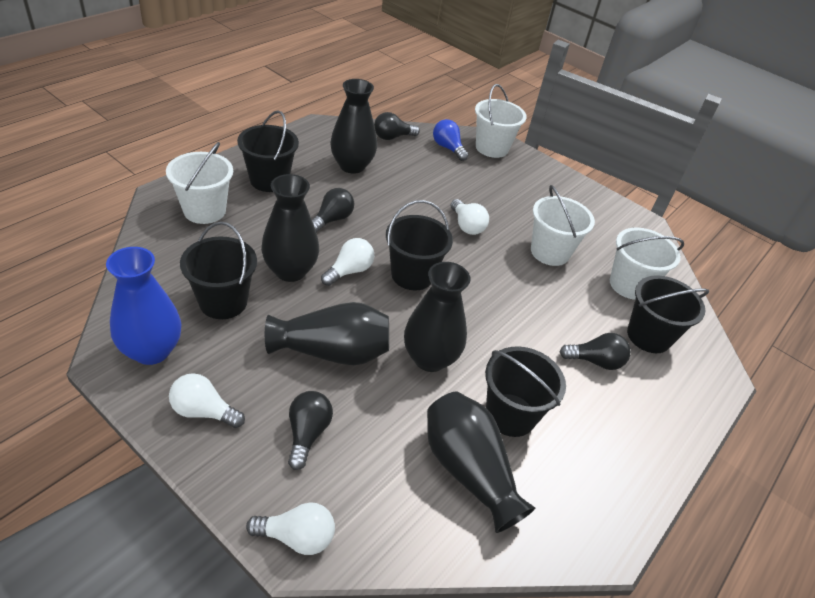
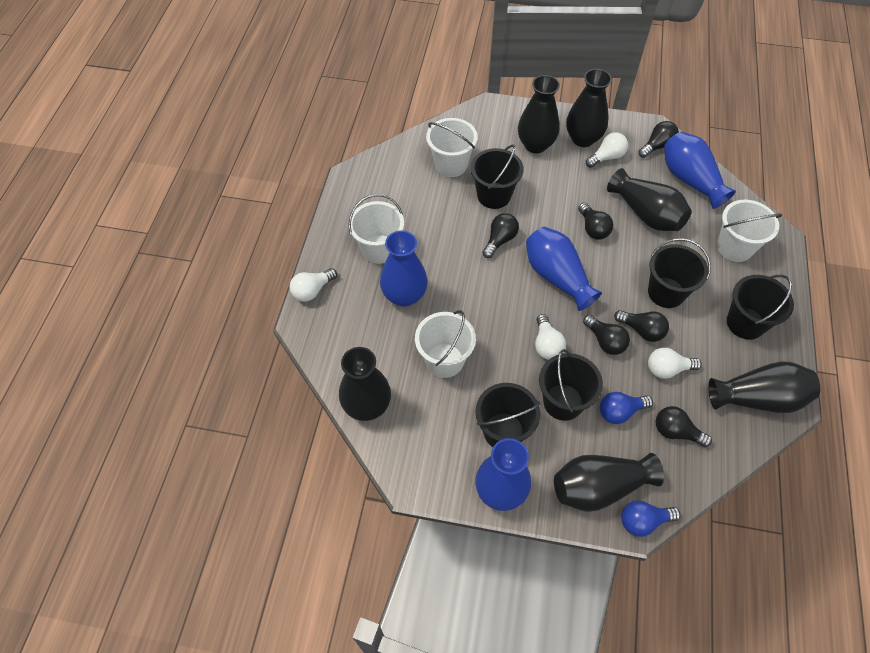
black light bulb: [288,391,333,470] [312,188,354,233] [374,112,420,140] [560,333,631,370] = 4 -> [482,213,519,258] [578,202,613,239] [583,315,630,355] [614,310,669,342] [638,121,679,158] [656,406,712,447] = 6
black vase: [261,174,319,282] [265,302,389,365] [330,79,377,174] [404,262,470,372] [427,392,535,533] = 5 -> [339,347,391,421] [518,75,560,153] [554,453,664,512] [566,69,612,147] [607,168,692,231] [709,361,820,413] = 6
blue light bulb: [433,119,468,161] = 1 -> [600,392,653,424] [621,501,681,537] = 2
blue vase: [106,247,181,365] = 1 -> [380,230,428,307] [475,438,531,511] [526,227,602,311] [664,132,736,209] = 4

